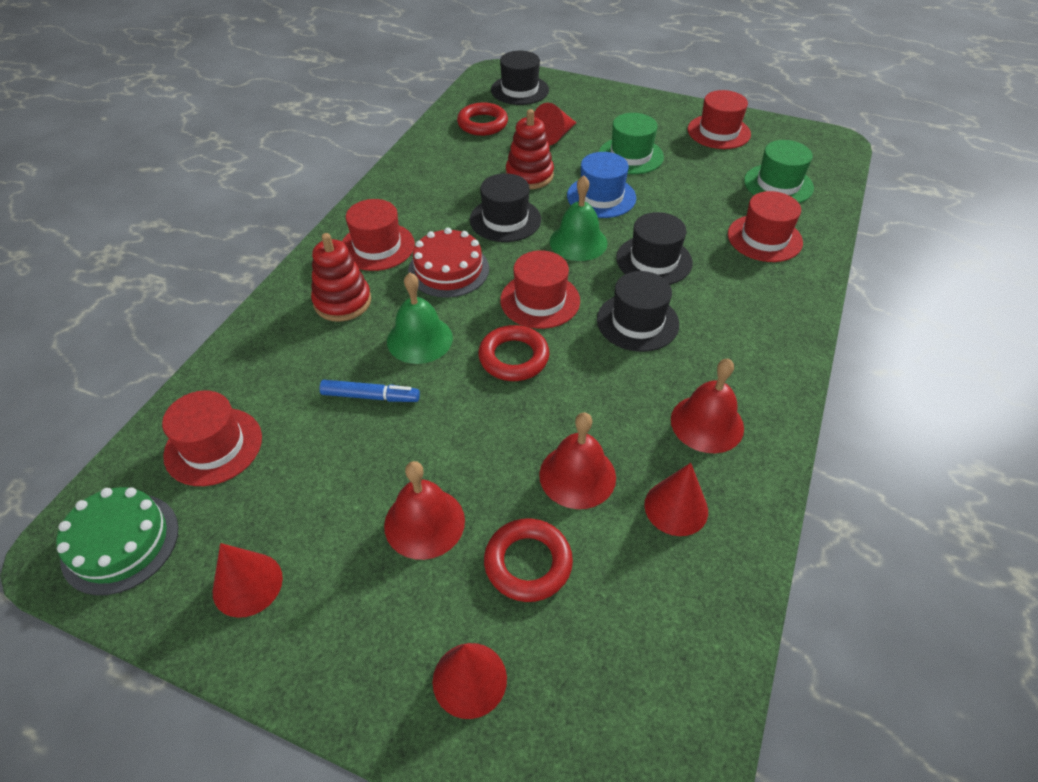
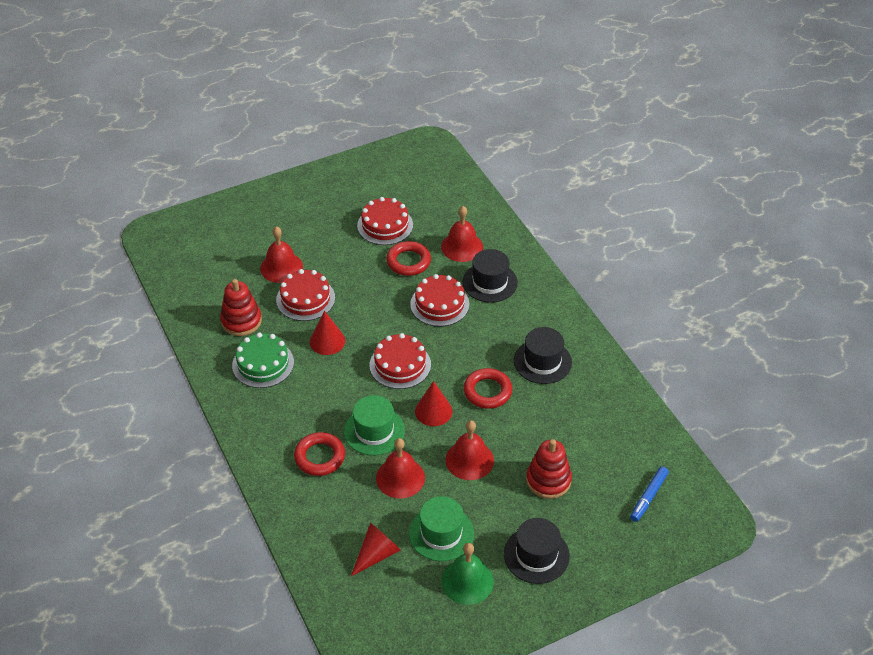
black hat: [470,173,541,242] [491,51,549,105] [597,271,679,352] [616,212,693,285] = 4 -> [463,249,518,303] [504,518,570,584] [514,327,572,384] = 3
blue hat: [567,152,636,218] = 1 -> none = 0
green bell: [387,273,453,364] [550,175,608,261] = 2 -> [441,543,494,605] = 1
red bell: [384,461,465,560] [539,412,616,509] [671,358,744,453] = 3 -> [260,226,303,283] [376,438,425,498] [441,206,483,262] [445,420,494,480] = 4
red cake: [408,228,489,298] = 1 -> [276,269,335,321] [357,197,413,245] [370,333,431,389] [410,274,469,327] = 4
red cone: [213,543,283,618] [433,643,507,719] [534,103,576,145] [644,463,708,536] = 4 -> [309,311,345,355] [351,523,401,576] [415,381,452,426] = 3
red hat: [162,391,262,486] [342,199,415,271] [500,250,580,329] [688,90,751,149] [728,191,803,262] = 5 -> none = 0

